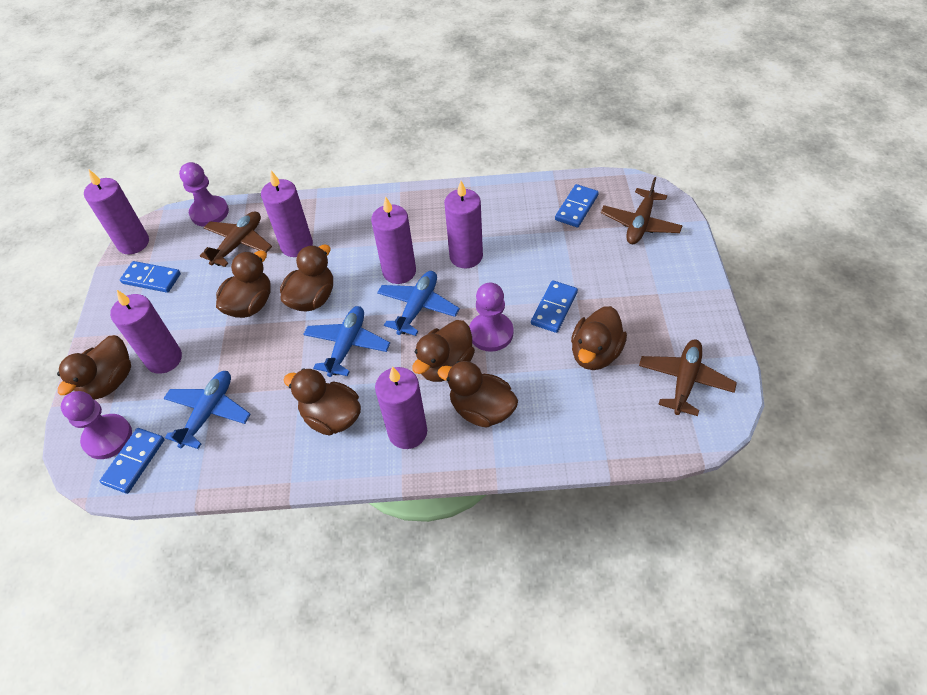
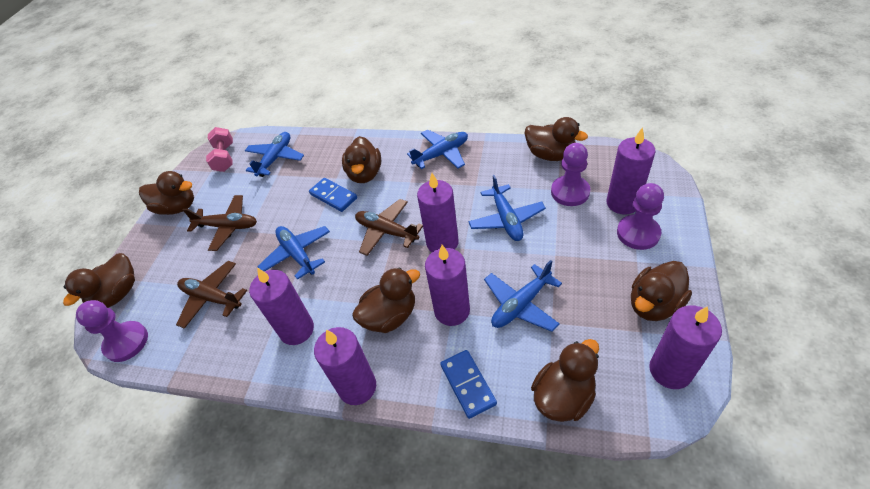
blue domino: [100,428,165,494] [120,261,181,293] [531,280,578,333] [555,184,599,228] = 4 -> [309,178,357,212] [440,350,497,419] = 2
blue plane: [164,371,251,449] [303,306,390,377] [377,271,460,336] = 3 -> [245,132,304,177] [257,226,330,280] [407,129,468,169] [468,175,546,241] [484,260,562,332] = 5
pink dumbbell: none = 0 -> [206,127,233,172] = 1

